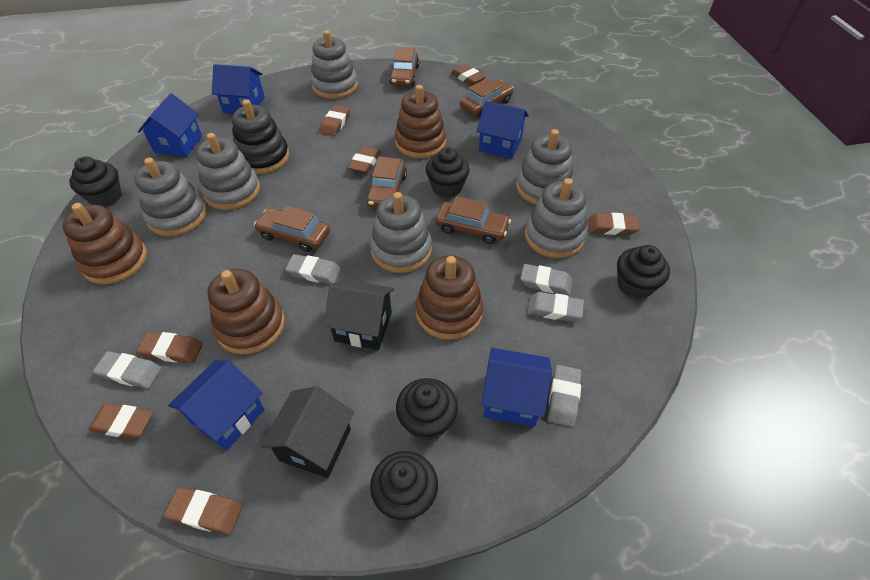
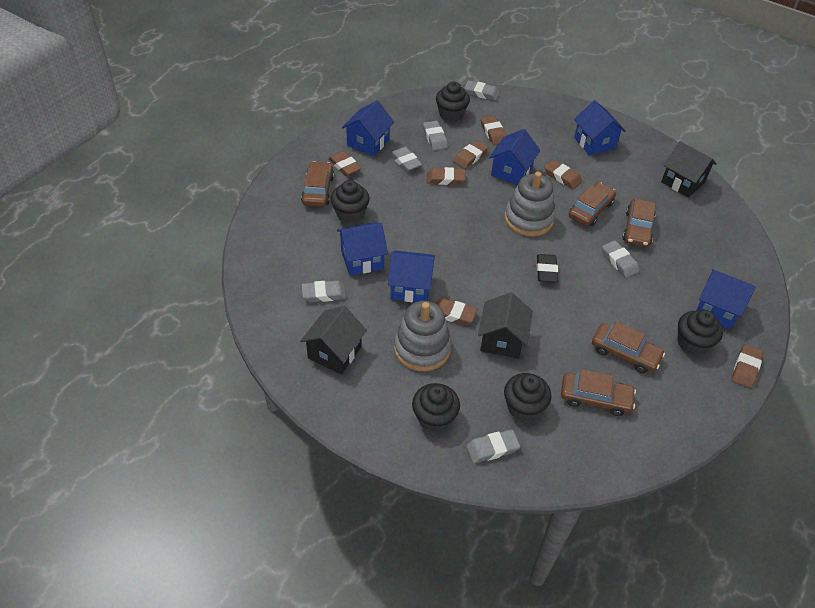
black eraser: none = 0 -> [537,254,558,283] = 1
black house: [261,386,354,478] [324,279,394,350] = 2 -> [300,306,367,374] [478,292,533,359] [661,141,717,198] = 3
black stacking toy: [232,99,289,174] = 1 -> none = 0
blue house: [138,93,202,157] [168,360,265,450] [212,64,265,114] [476,101,529,159] [481,348,552,427] = 5 -> [337,222,388,276] [342,101,394,156] [388,250,435,302] [489,129,541,185] [574,101,626,156] [696,269,756,329] = 6
brown stacking toy: [63,203,147,284] [208,269,285,354] [395,85,446,158] [416,255,483,340] = 4 -> none = 0
grey eraser: [93,351,162,389] [285,254,341,284] [520,264,572,296] [527,292,584,322] [548,365,581,427] = 5 -> [302,281,346,302] [390,147,422,172] [423,121,448,150] [464,80,500,101] [466,429,520,463] [602,241,639,278] = 6
grey stacking toy: [134,157,207,236] [196,133,260,210] [311,30,358,99] [370,192,432,273] [516,129,573,205] [525,178,587,258] = 6 -> [394,301,452,371] [505,172,555,236] = 2

